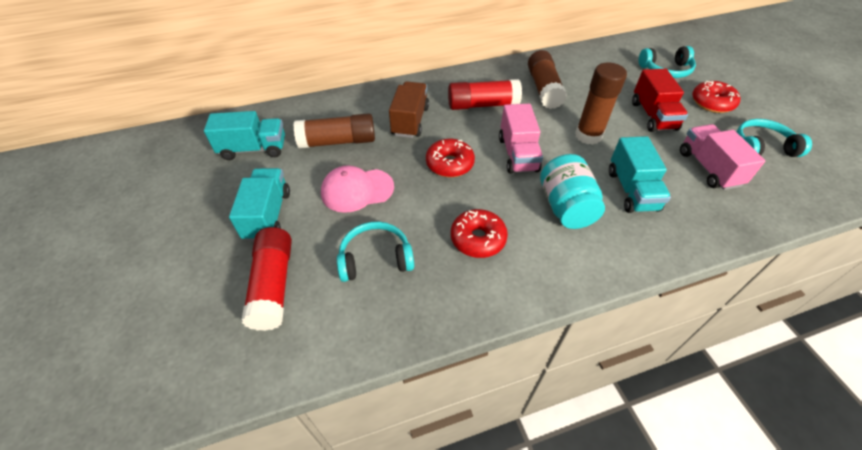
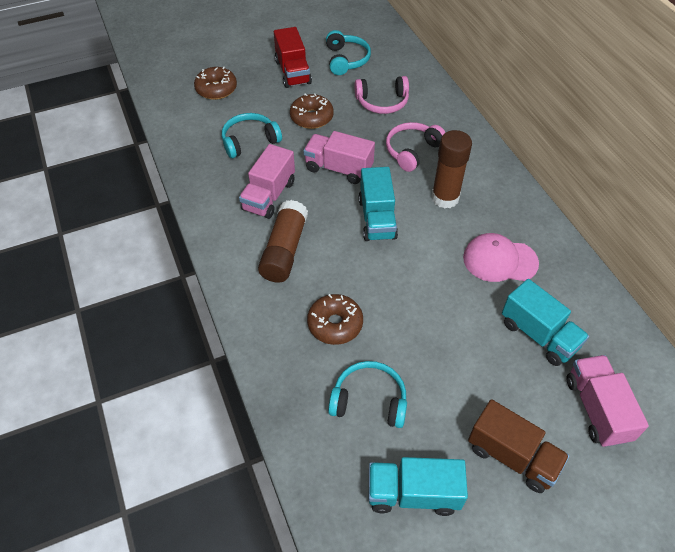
brown donut: none = 0 -> [194,67,237,100] [290,93,334,129] [307,294,363,345] = 3
brown glue stick: [293,113,375,149] [528,50,567,109] [575,62,627,145] = 3 -> [258,200,308,282] [431,130,472,208] = 2
pink headphones: none = 0 -> [355,76,409,114] [386,122,445,172] = 2
pink truck: [499,104,543,174] [680,124,766,190] = 2 -> [239,144,295,219] [303,131,375,184] [567,355,649,447] = 3
red donut: [426,139,475,177] [451,209,508,258] [692,81,740,113] = 3 -> none = 0
red glue stick: [242,227,292,331] [448,79,522,110] = 2 -> none = 0
turquoise jar: [540,154,605,229] = 1 -> none = 0

